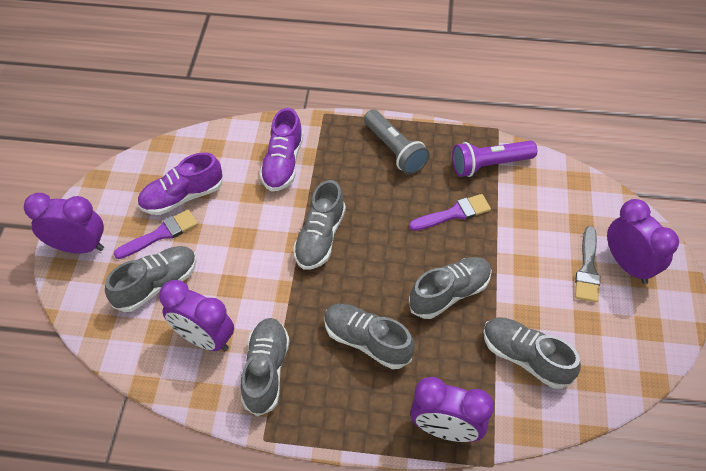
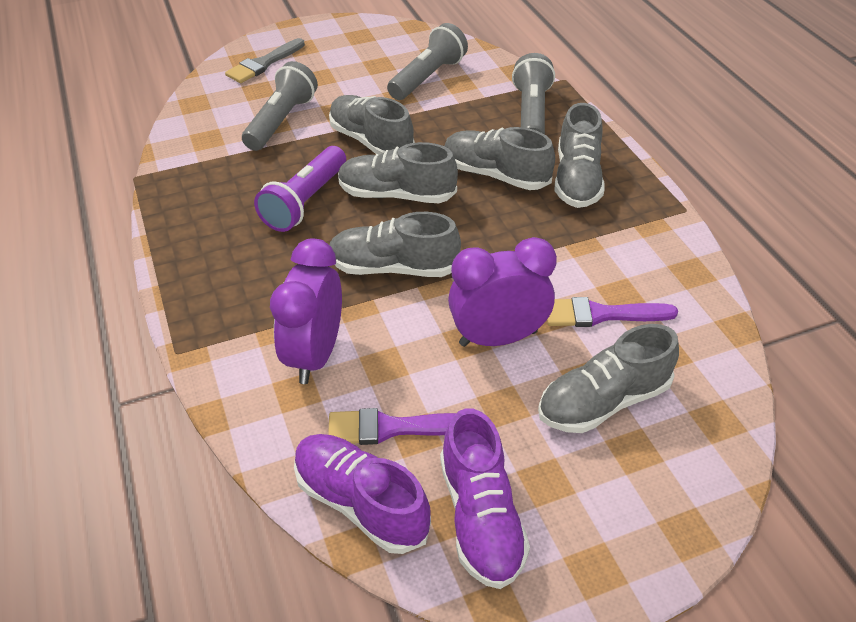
grey flashlight: [364,109,430,175] = 1 -> [242,61,318,151] [387,23,468,100] [512,53,555,134] = 3
purple clock: [24,193,104,254] [159,280,234,351] [410,377,494,442] [607,199,679,284] = 4 -> [270,239,342,384] [448,237,557,347] = 2

